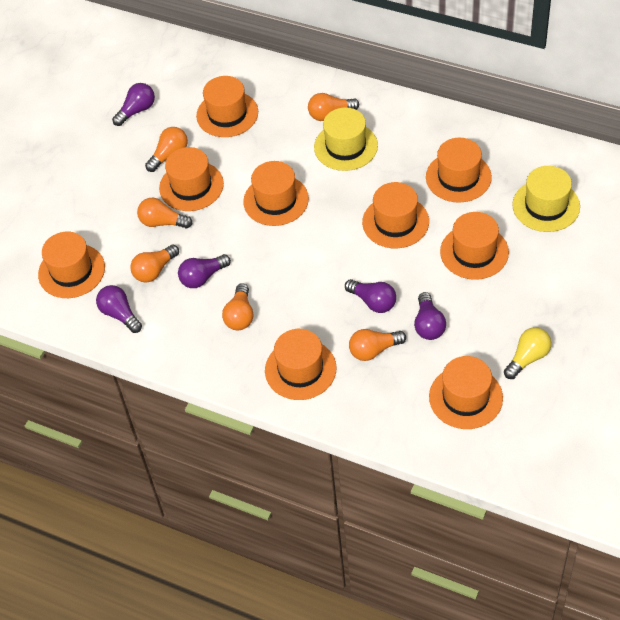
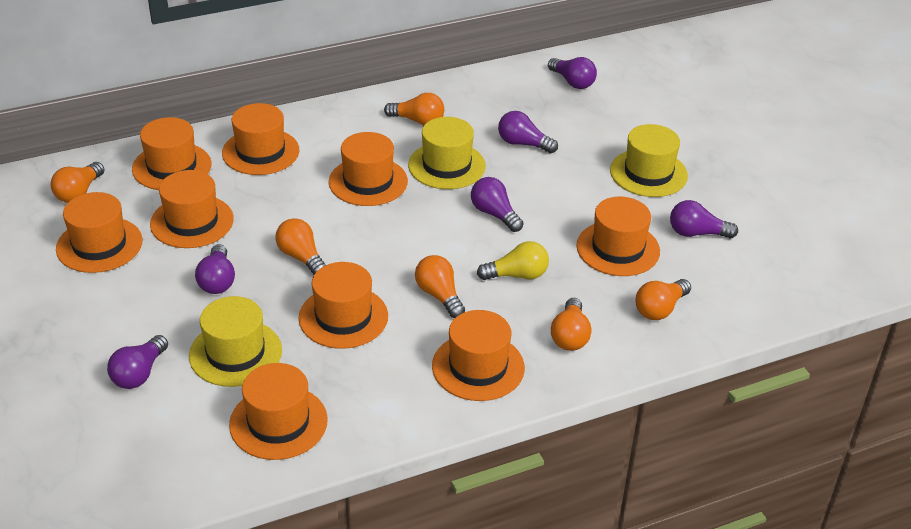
purple light bulb: [96,285,142,333] [112,83,155,126] [178,254,231,288] [345,279,396,313] [414,292,446,340] = 5 -> [107,335,168,389] [195,244,235,294] [471,177,523,232] [498,111,558,153] [548,57,597,89] [670,200,738,238] = 6
yellow hat: [314,107,378,171] [512,166,580,232] = 2 -> [189,296,282,387] [408,117,486,189] [610,124,688,197] = 3

